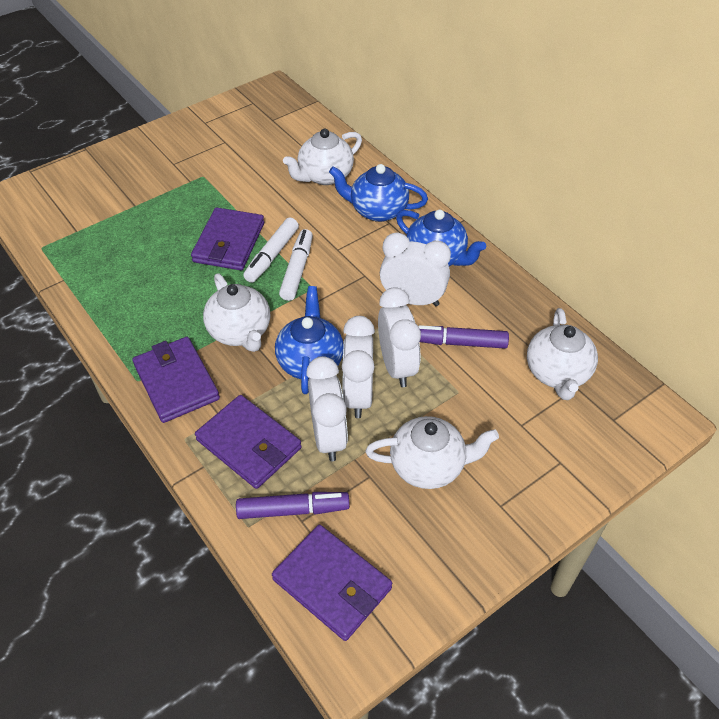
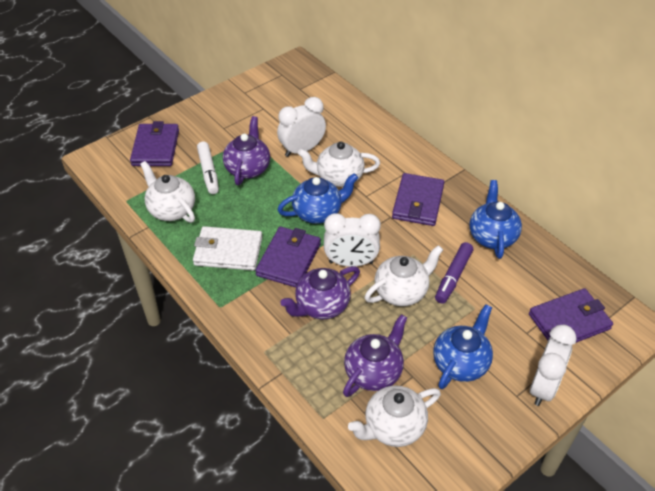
purple marker: [236,492,350,519] [419,325,509,349] = 2 -> [435,242,473,304] = 1
purple teapot: none = 0 -> [223,116,270,185] [280,266,360,320] [343,314,407,397] = 3
white clock: [306,356,348,461] [342,316,375,418] [378,287,421,387] [380,232,451,306] = 4 -> [277,97,326,157] [324,213,381,267] [530,325,577,406] = 3
white marker: [243,217,299,283] [279,229,313,301] = 2 -> [197,142,219,194] = 1
white wallet: none = 0 -> [193,226,262,271] = 1

